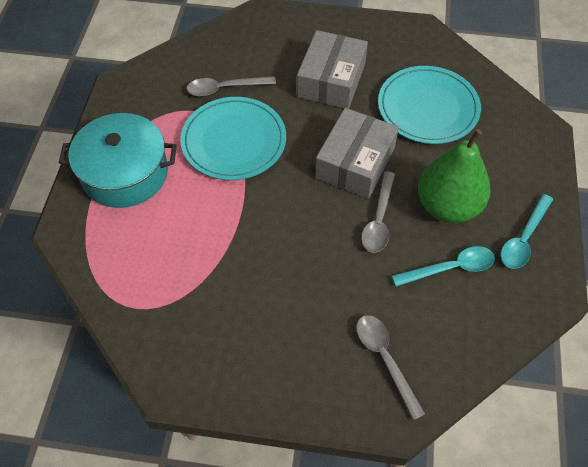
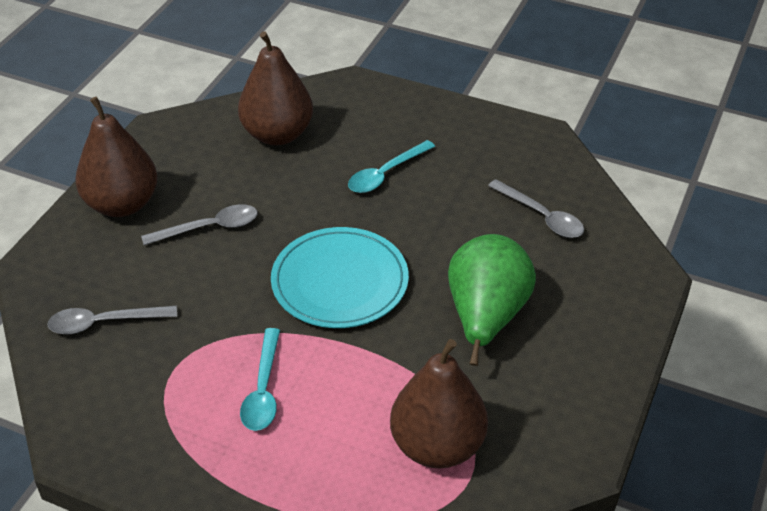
brown pear: none = 0 -> [75,97,158,217] [238,31,313,146] [390,339,488,468] = 3
grey box: [297,30,368,109] [315,108,399,199] = 2 -> none = 0
turquoise plate: [180,97,286,180] [378,66,481,144] = 2 -> [271,227,409,328] = 1
turquoise pot: [59,113,177,208] = 1 -> none = 0

